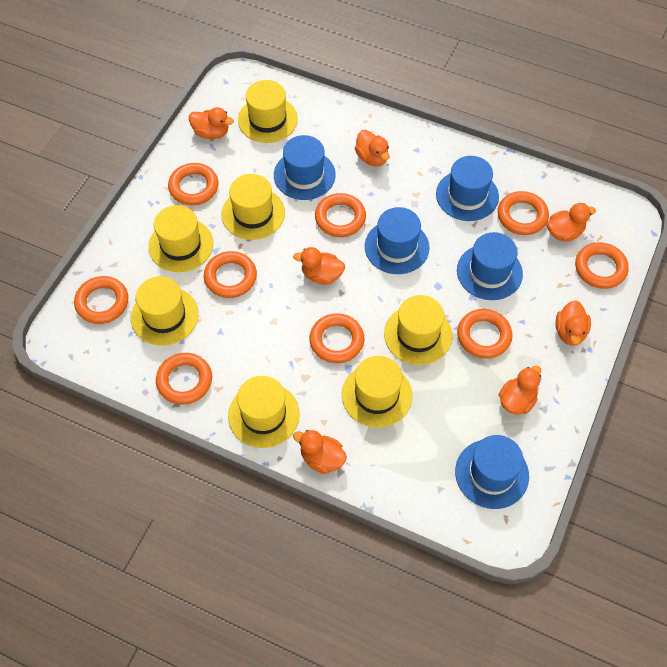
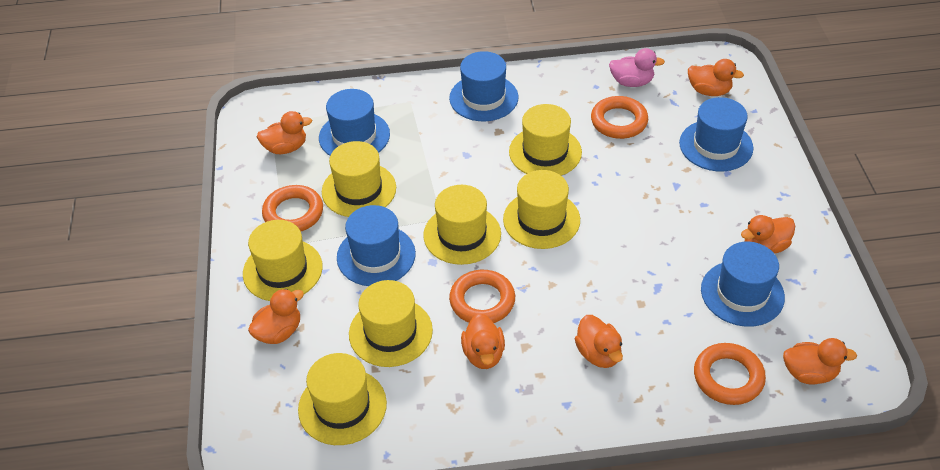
orange ring: [74,276,128,324] [156,353,212,405] [168,163,218,205] [204,251,257,298] [309,313,365,363] [315,193,366,237] [457,309,512,359] [498,191,549,235] [575,242,629,289] = 9 -> [262,185,323,231] [449,270,515,323] [591,96,648,139] [694,343,766,405] = 4
pink duck: none = 0 -> [609,48,665,87] = 1

